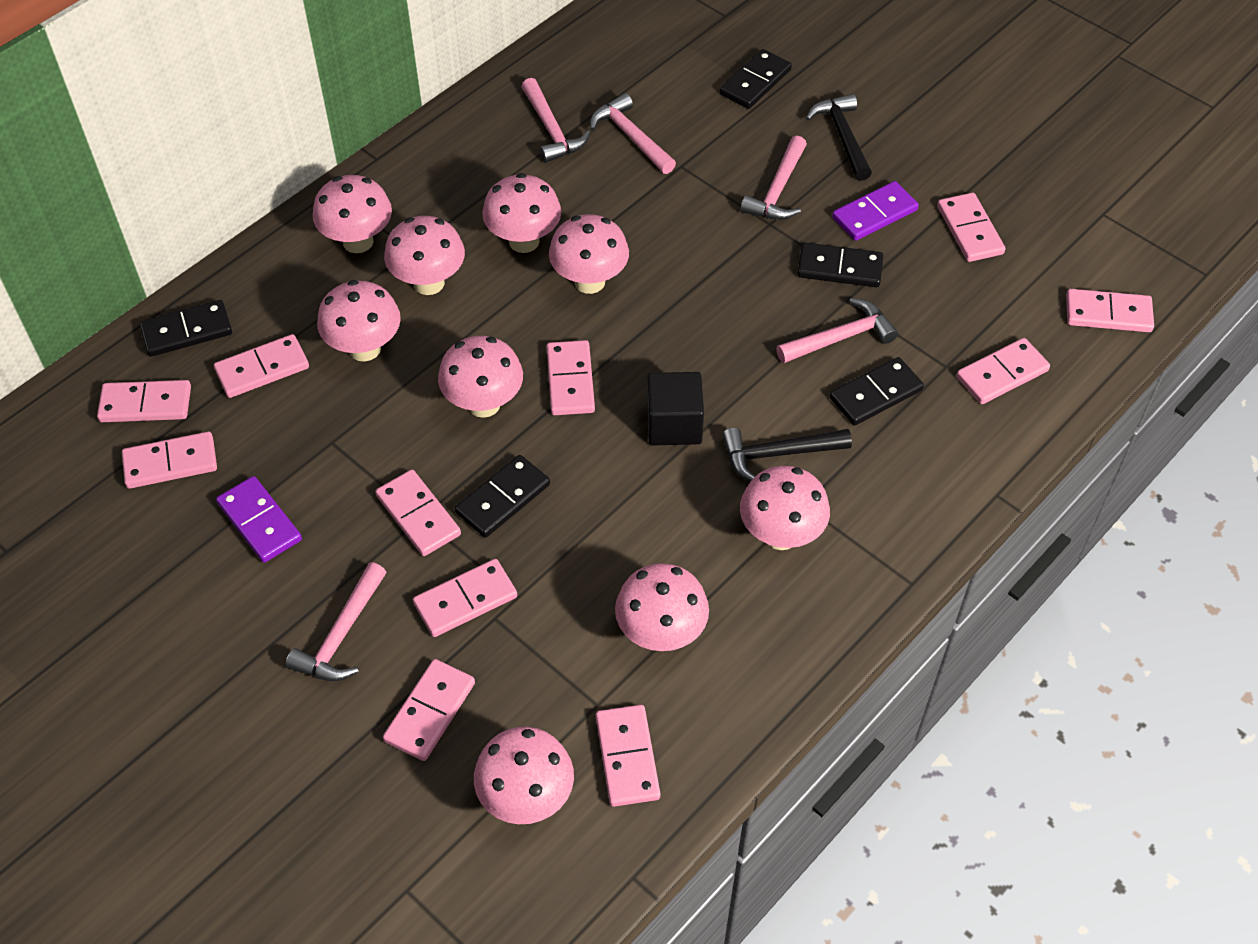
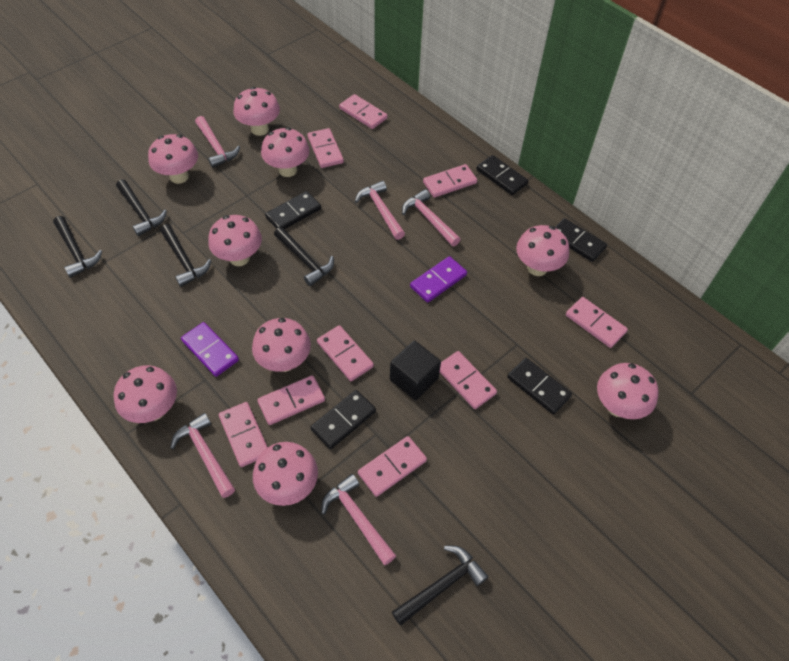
black hammer: [722,427,852,481] [806,94,872,181] = 2 -> [53,216,102,278] [116,179,167,236] [160,224,211,287] [274,227,334,286] [392,545,489,626] = 5
pink domino: [97,380,191,422] [122,432,217,489] [214,334,309,398] [375,470,461,556] [383,659,475,761] [413,559,517,637] [547,340,595,415] [596,705,660,807] [937,193,1005,262] [956,338,1050,404] [1066,289,1154,332] = 11 -> [219,402,268,467] [257,375,325,425] [308,128,344,168] [317,325,374,381] [339,94,387,129] [358,436,427,497] [423,164,477,197] [440,351,497,409] [566,297,628,348] = 9

